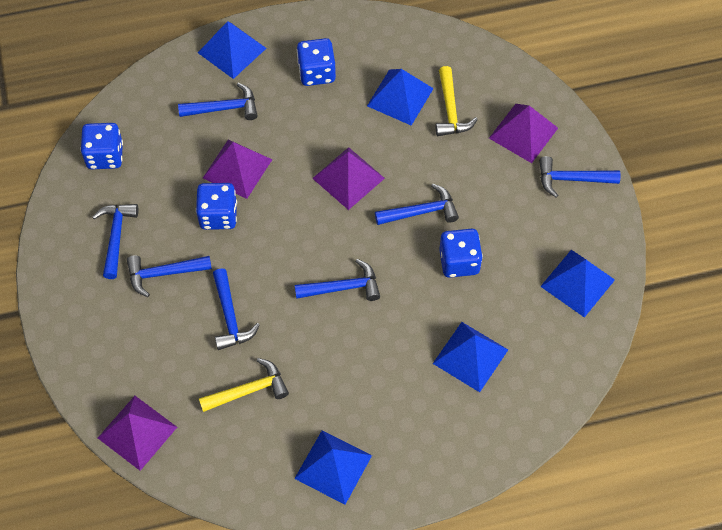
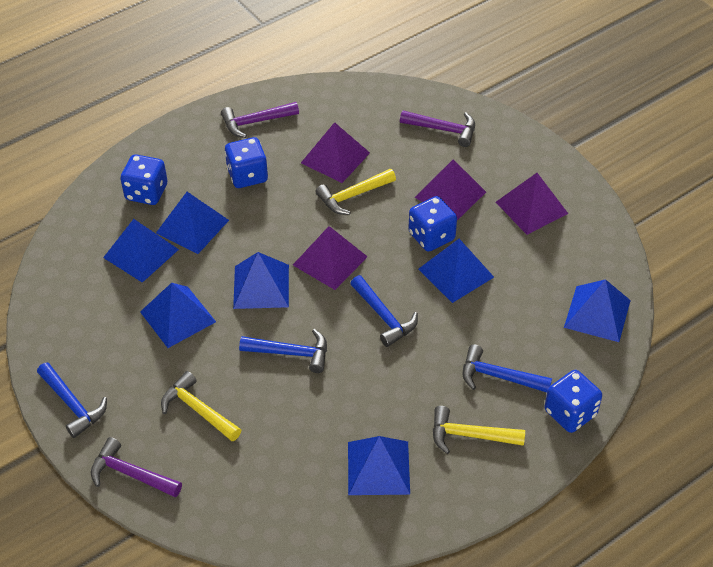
blue hammer: [92,204,138,279] [127,255,212,297] [178,83,258,120] [213,269,260,350] [295,259,380,301] [375,184,459,225] [539,156,621,197] = 7 -> [37,362,107,438] [239,329,327,373] [350,275,418,347] [463,345,552,393] = 4
blue pyramid: [198,21,266,79] [294,430,372,505] [367,69,434,126] [433,322,508,392] [540,250,615,318] = 5 -> [103,219,179,283] [140,283,216,348] [156,192,229,254] [233,252,289,309] [348,436,410,495] [418,239,494,303] [564,279,631,342] = 7
purple hammer: none = 0 -> [91,437,182,497] [221,102,299,138] [400,111,475,147] = 3
yellow hammer: [199,358,289,412] [436,66,478,136] = 2 -> [161,371,241,441] [315,169,396,215] [433,406,525,454] = 3

